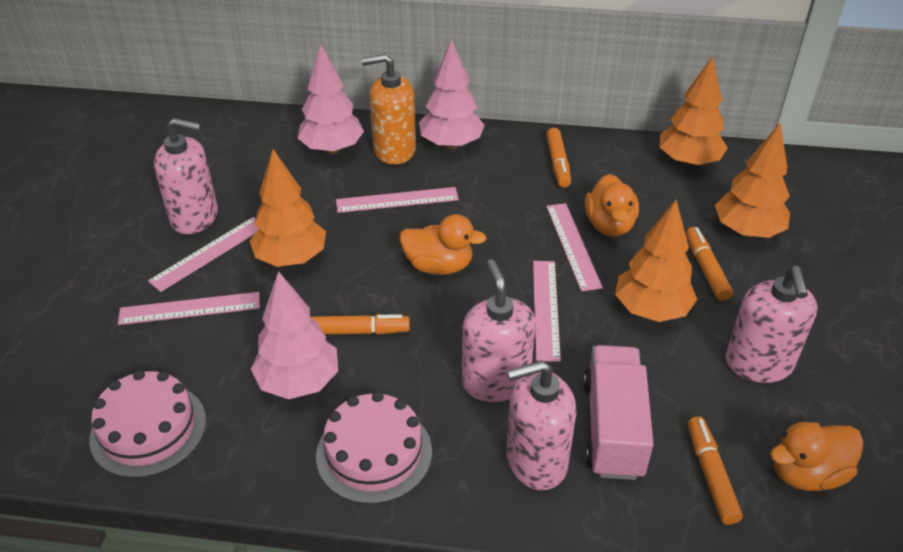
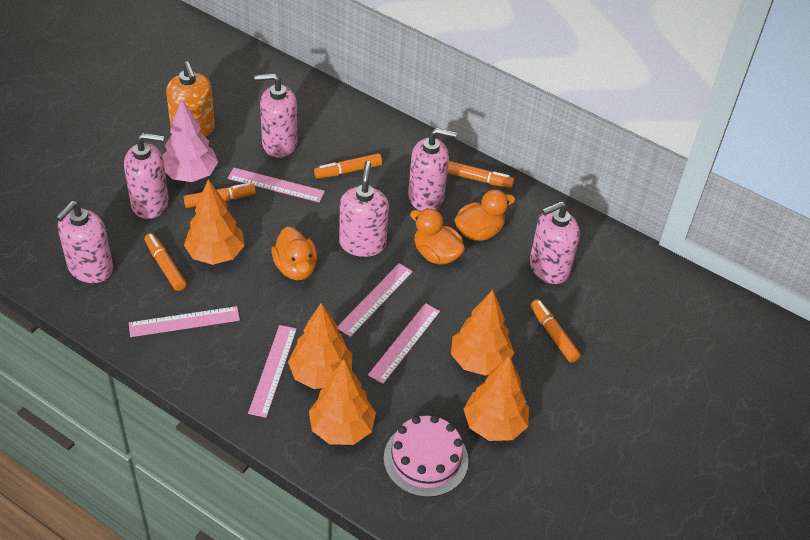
orange marker: [310,314,410,335] [546,128,571,188] [686,227,733,301] [688,416,743,525] = 4 -> [144,233,186,291] [183,183,256,208] [314,153,382,179] [448,161,514,188] [531,299,581,363] = 5
orange tree: [250,149,326,267] [615,200,697,322] [660,56,728,167] [715,123,790,238] = 4 -> [184,179,245,265] [288,303,352,389] [309,359,376,445] [451,290,514,376] [463,356,529,441] = 5
pink cake: [89,370,206,478] [316,391,432,504] = 2 -> [384,415,469,497] = 1
pink soap dispenser: [154,118,218,234] [462,259,536,402] [506,360,577,490] [726,266,817,383] = 4 -> [56,201,113,283] [124,133,169,219] [255,73,298,158] [339,161,389,257] [408,128,457,211] [530,201,580,284] = 6
pink tree: [251,271,338,399] [298,44,364,154] [419,39,485,149] = 3 -> [163,99,218,182] = 1
pink truck: [583,345,654,480] = 1 -> none = 0

